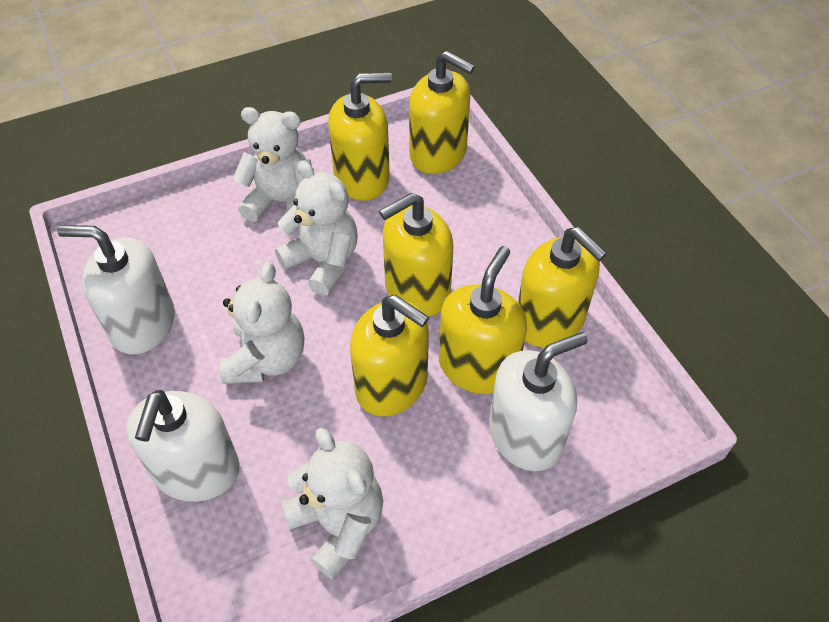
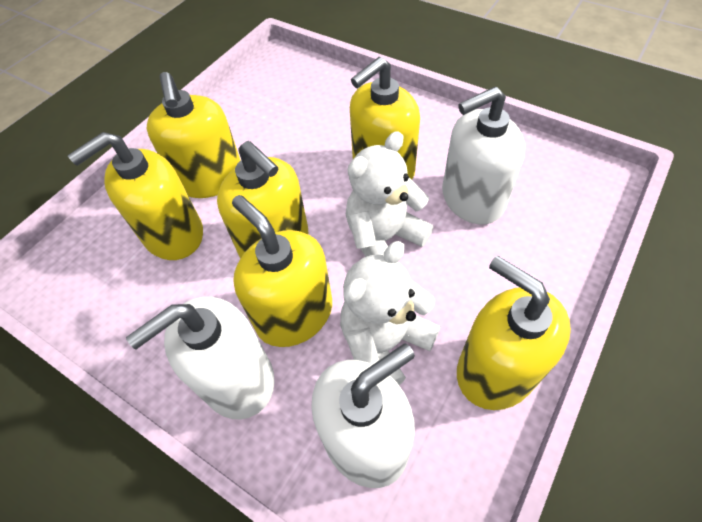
white teddy bear: [219,262,304,384] [233,107,312,222] [275,161,358,296] [282,428,383,579] = 4 -> [340,241,440,385] [346,131,433,257] = 2

